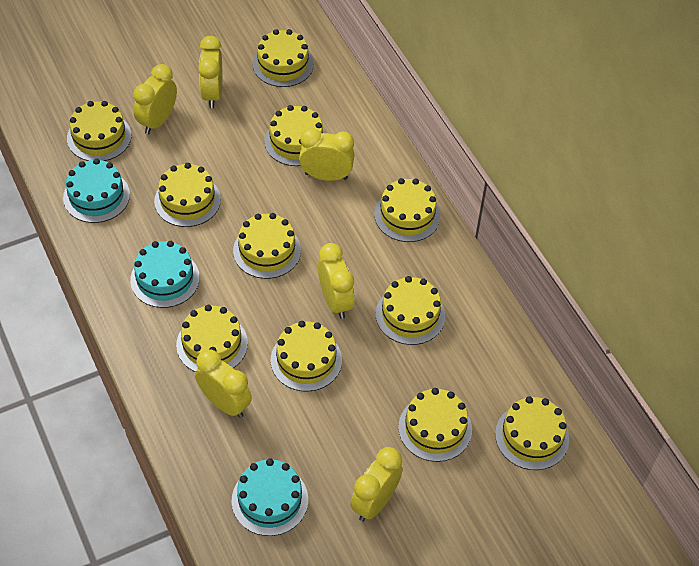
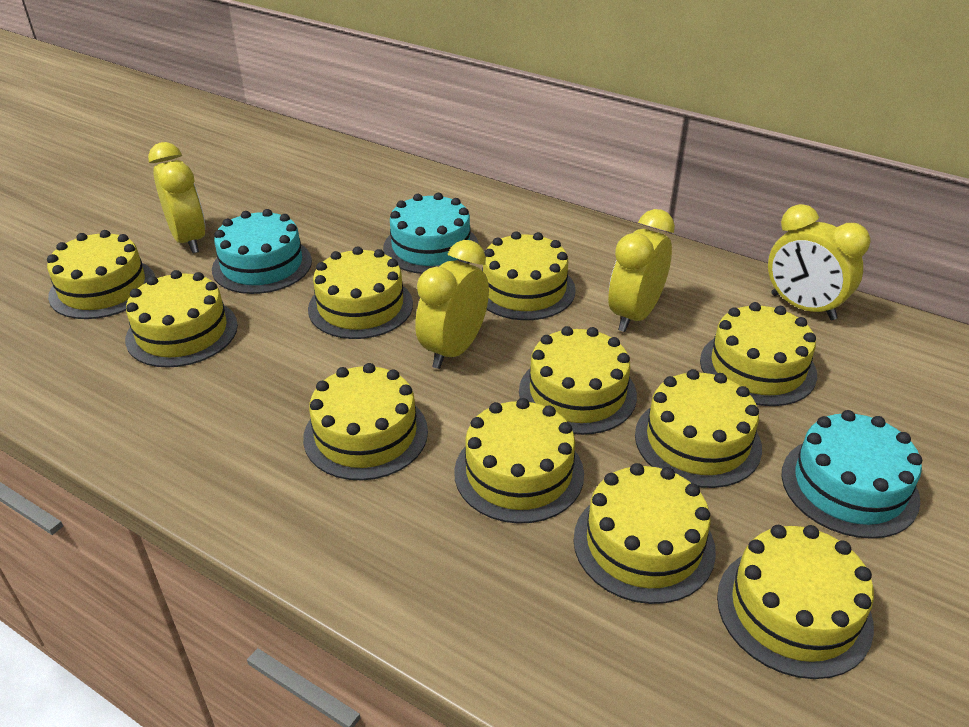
yellow clock: [133,64,177,134] [195,349,252,418] [198,36,222,108] [299,128,355,181] [318,243,355,319] [350,447,403,521] = 6 -> [148,142,206,254] [415,240,489,369] [608,209,675,332] [768,204,870,320] = 4

